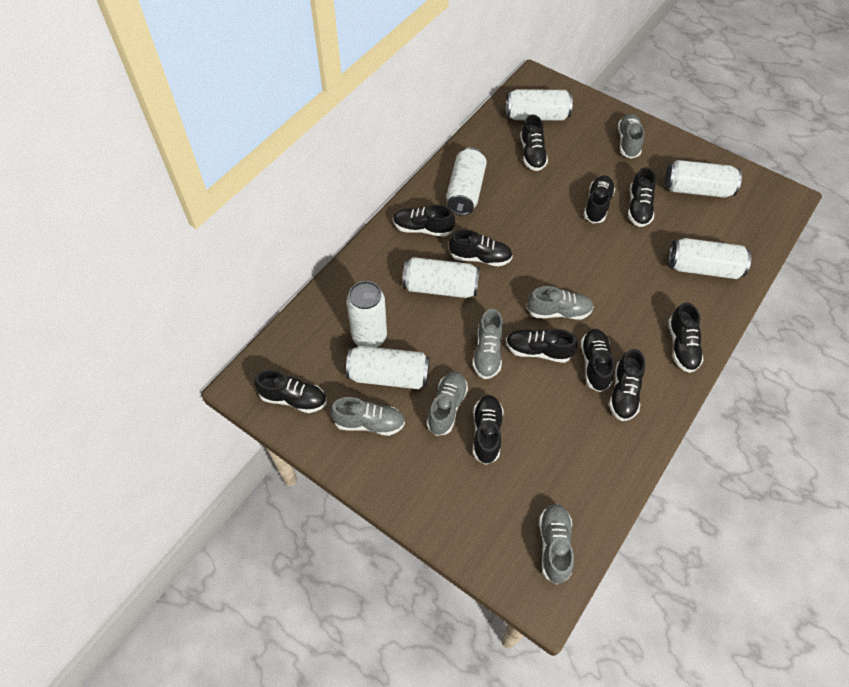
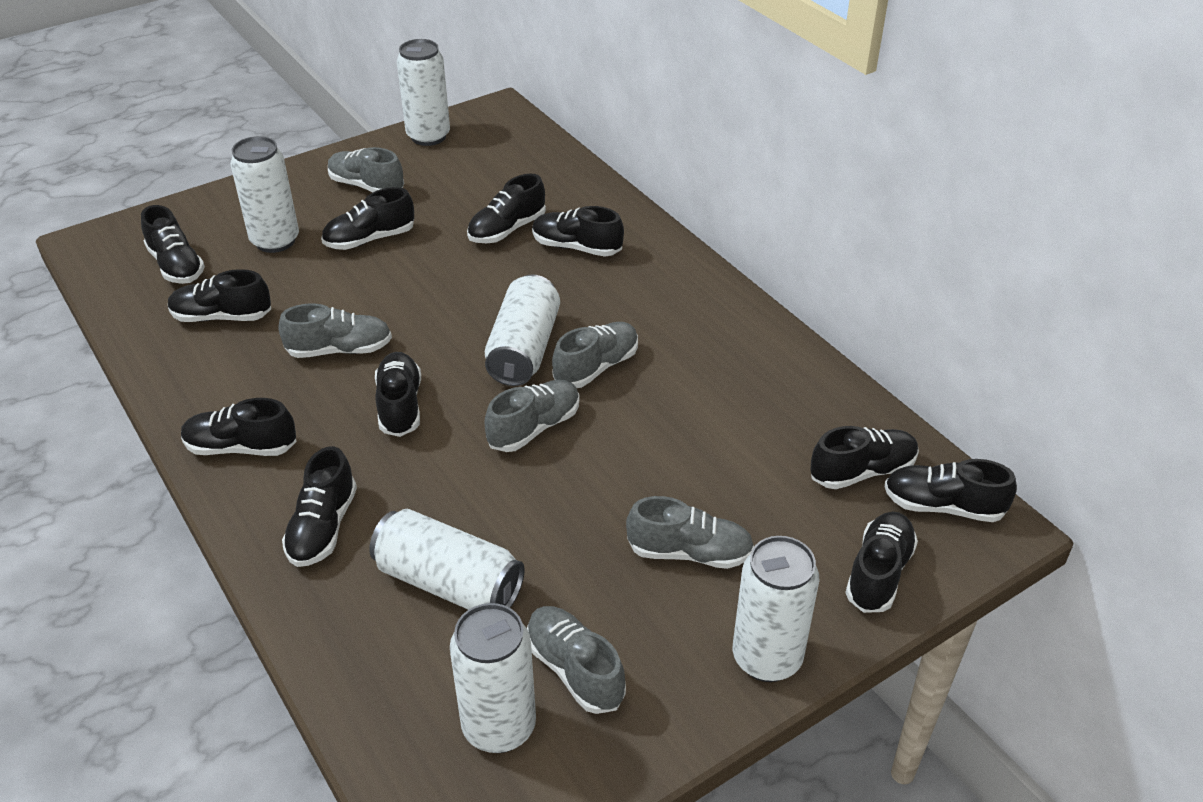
white can: [346,346,430,389] [347,281,387,347] [402,257,480,298] [446,148,487,215] [506,89,573,121] [665,160,742,198] [668,238,751,279] = 7 -> [230,136,299,253] [369,509,525,610] [397,39,450,146] [450,603,536,753] [485,274,560,386] [733,536,819,682] = 6

